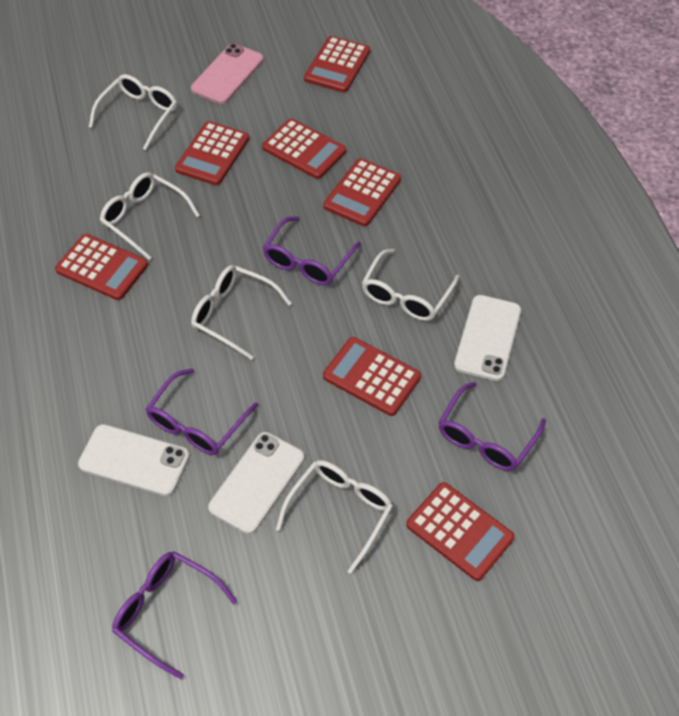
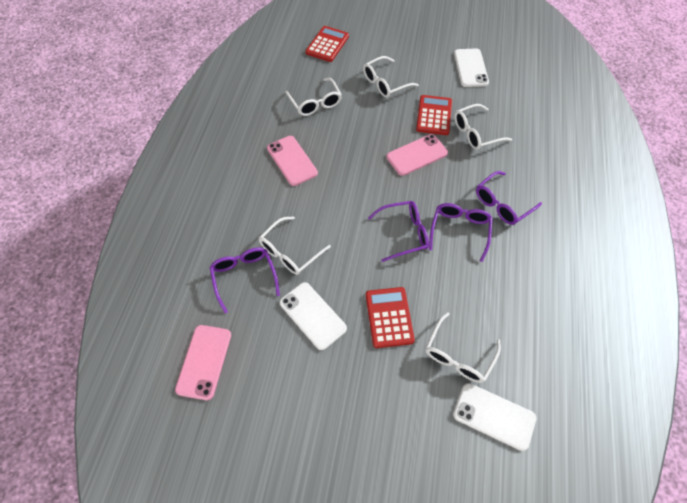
pink phone: [191,43,264,104] = 1 -> [175,325,231,400] [267,136,318,186] [386,134,448,176] = 3
red calculator: [55,234,148,300] [175,121,249,185] [262,119,346,179] [304,36,370,93] [323,158,401,227] [323,337,421,416] [406,482,515,581] = 7 -> [306,26,349,62] [366,287,415,348] [416,95,452,135] = 3

